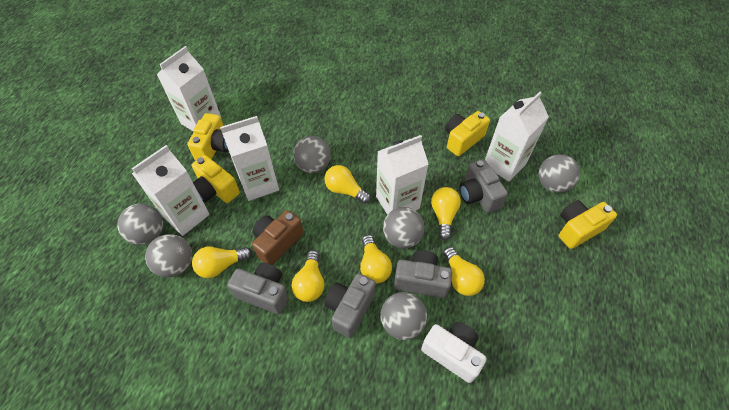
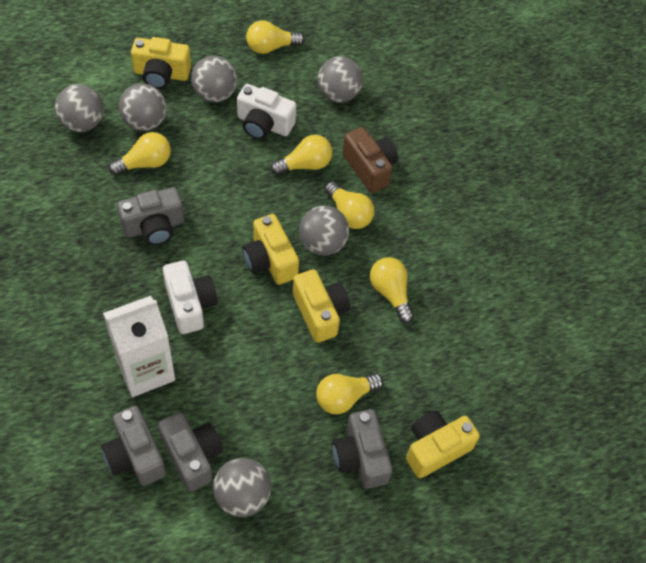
white camera: [421,322,487,383] = 1 -> [163,261,218,334] [237,84,296,140] = 2
white carton: [132,145,210,236] [157,46,222,132] [220,116,279,201] [376,135,429,215] [485,92,549,182] = 5 -> [103,296,175,397] = 1

